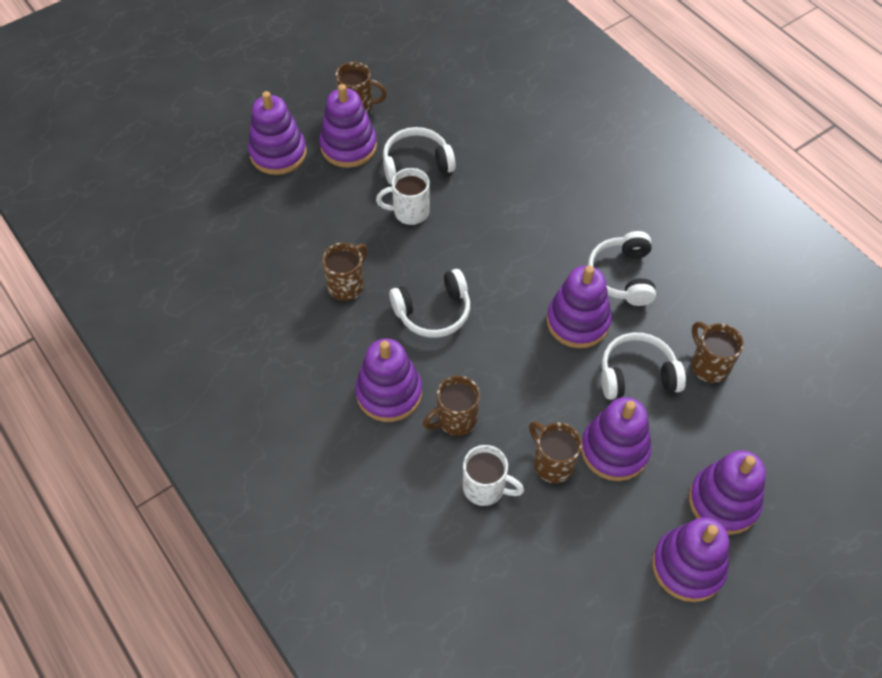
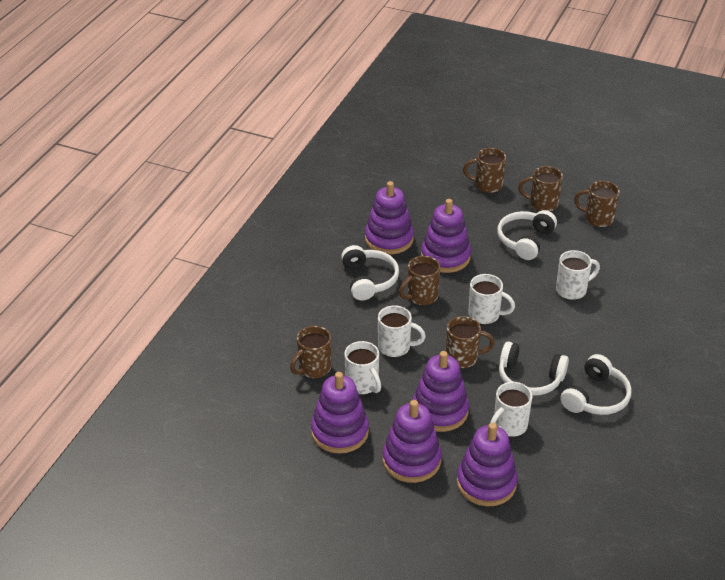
brown mug: [322,243,367,301] [336,62,387,113] [423,376,480,436] [529,422,582,483] [691,322,744,383] = 5 -> [290,326,331,378] [399,256,440,305] [446,316,495,368] [463,148,506,193] [518,166,563,211] [574,181,620,227] = 6
purple stacking toy: [248,91,307,175] [319,84,377,168] [355,339,422,422] [546,266,612,348] [581,397,652,481] [652,517,729,602] [689,450,766,535] = 7 -> [311,372,369,454] [365,181,414,255] [383,400,442,483] [412,351,469,432] [421,199,471,273] [457,423,518,507] = 6
white mug: [376,168,430,225] [463,445,524,506] = 2 -> [344,341,381,394] [378,305,426,357] [468,274,515,324] [490,382,533,437] [556,250,600,300] = 5

